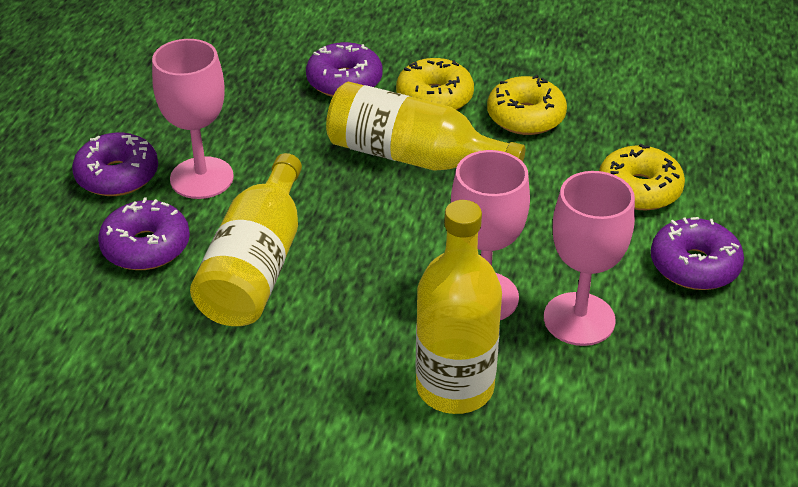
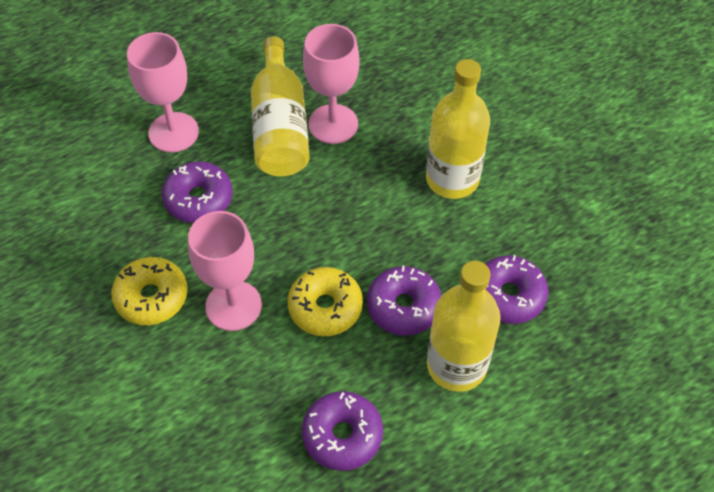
yellow donut: [396,58,474,110] [487,75,567,135] [599,144,685,210] = 3 -> [111,257,188,325] [287,267,363,336] = 2

